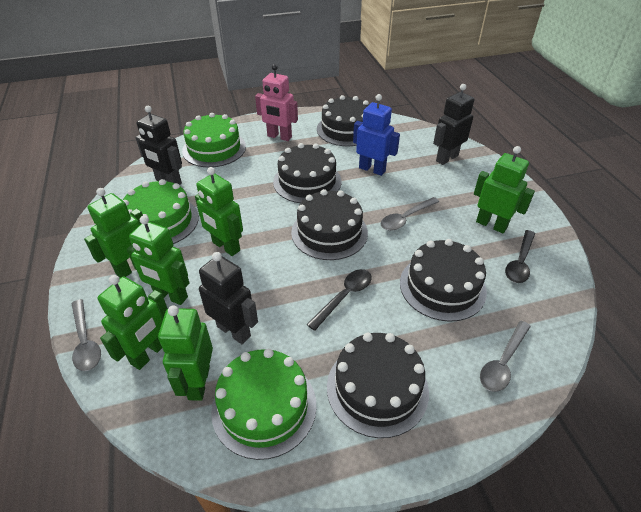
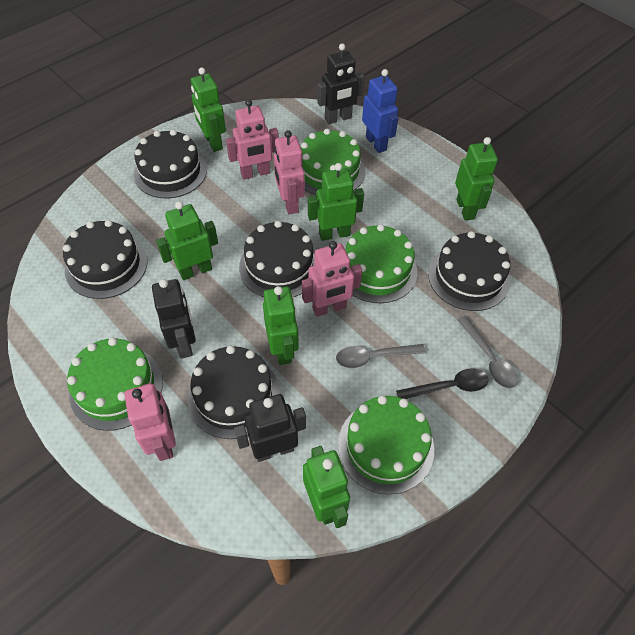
black spoon: [307,269,372,331] [505,230,535,283] = 2 -> [396,368,489,399] = 1
green cake: [123,179,199,244] [182,113,246,167] [211,348,316,460] = 3 -> [67,338,163,431] [301,129,365,195] [338,395,434,494] [345,224,418,303] = 4
grey spoon: [71,299,101,371] [381,197,439,231] [480,321,531,392] = 3 -> [336,344,426,368] [457,316,518,388] = 2
pink robot: [255,64,298,141] = 1 -> [125,383,176,461] [226,99,279,179] [274,130,305,214] [302,241,362,317] = 4

